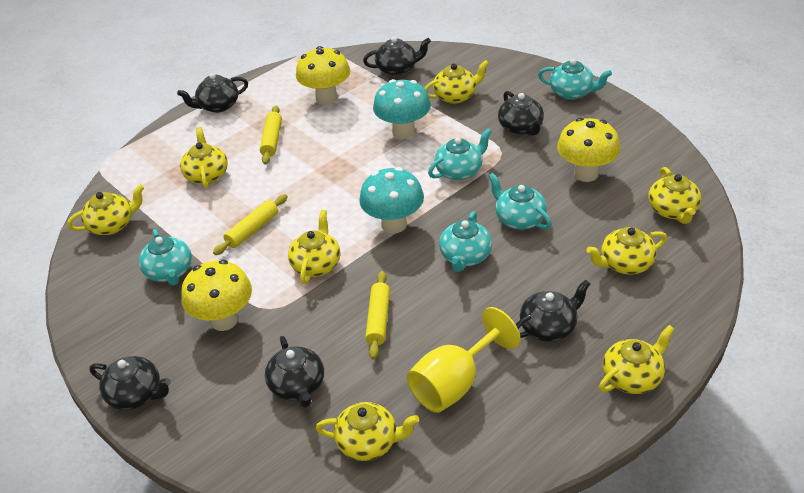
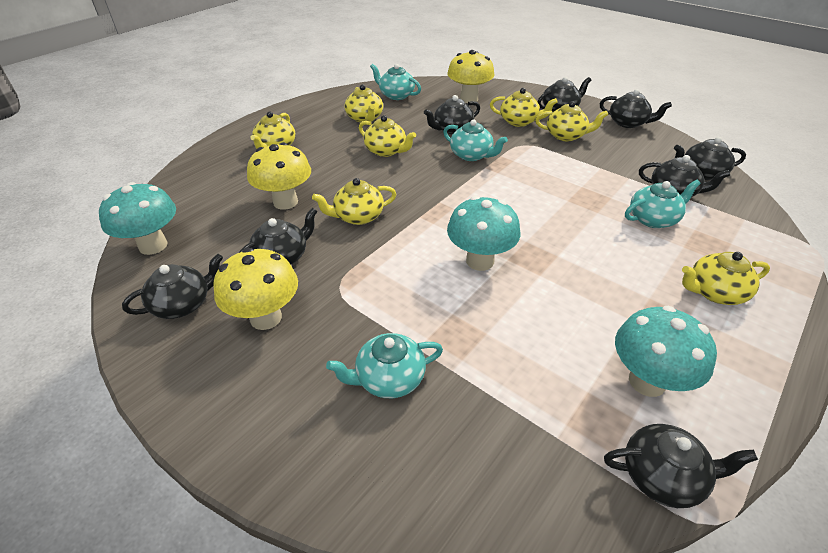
black teapot: [89,356,171,410] [177,73,248,113] [265,336,324,407] [363,37,431,76] [498,91,544,136] [516,280,590,342] = 6 -> [122,254,223,319] [239,208,318,265] [424,95,480,135] [538,77,591,112] [600,89,672,128] [604,424,758,508] [639,155,730,197] [674,137,746,180] = 8
turquoise mushroom: [359,167,424,234] [373,79,431,139] = 2 -> [99,182,176,255] [447,196,520,271] [615,306,717,397] = 3
turquoise teapot: [139,229,192,286] [428,128,492,180] [439,212,492,272] [488,173,551,230] [538,59,612,100] = 5 -> [326,333,443,398] [370,64,421,100] [443,119,508,161] [625,179,701,228] = 4
yellow goblet: [407,307,521,413] = 1 -> none = 0
yellow rolling pin: [213,194,288,255] [260,105,282,164] [365,271,390,359] = 3 -> none = 0
yellow teapot: [67,184,144,235] [180,127,228,189] [288,210,340,284] [316,402,419,461] [424,60,489,104] [586,227,667,275] [599,325,674,394] [648,167,701,224] = 8 -> [250,111,296,149] [312,178,396,225] [344,84,383,123] [359,115,416,157] [490,88,558,127] [535,101,608,142] [682,252,770,305] = 7

